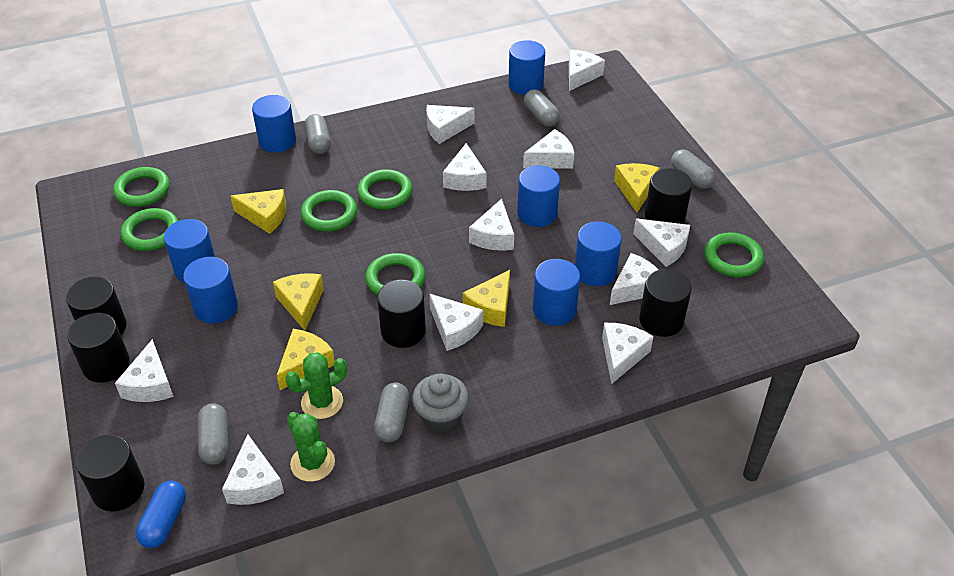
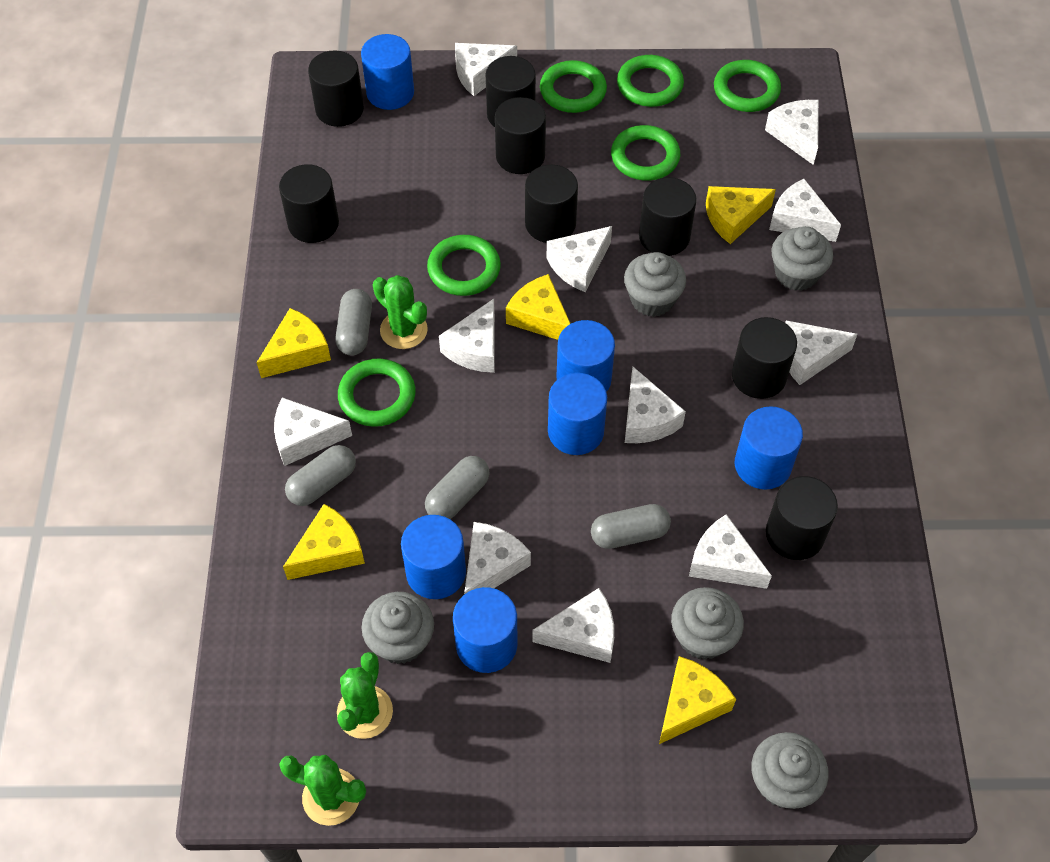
black cylinder: [66,277,127,335] [67,313,130,383] [76,435,145,512] [377,280,426,348] [639,269,692,337] [645,168,692,224] = 6 -> [279,164,339,243] [308,50,364,127] [486,56,536,127] [495,97,546,174] [525,165,578,243] [639,177,697,256] [732,317,797,399] [766,476,838,560] = 8
blue capsule: [136,480,186,548] = 1 -> none = 0
blue cylinder: [164,219,215,283] [183,257,238,324] [252,95,296,153] [508,40,545,95] [517,165,560,227] [533,259,580,326] [575,221,622,286] = 7 -> [361,34,414,110] [401,515,466,599] [453,587,517,673] [548,373,607,455] [556,320,615,392] [735,406,803,490] = 6
green cactus: [285,352,347,419] [287,412,335,482] = 2 -> [279,755,366,826] [337,652,393,739] [373,275,428,349] = 3
grey capsule: [198,403,229,465] [304,114,331,154] [374,382,409,442] [524,90,560,127] [671,149,715,189] = 5 -> [285,445,356,506] [335,289,372,356] [425,456,490,519] [591,504,671,549] = 4
grey cupcake: [412,373,469,432] = 1 -> [362,592,434,664] [624,252,686,317] [671,587,744,660] [751,732,829,809] [772,226,833,291] = 5

